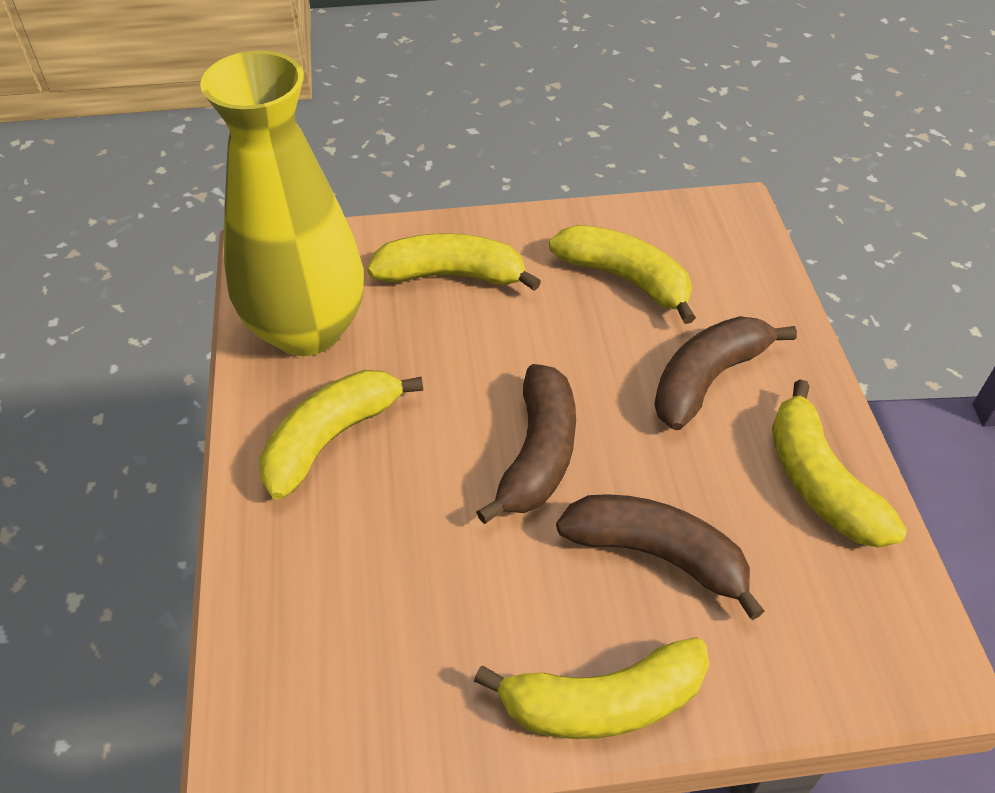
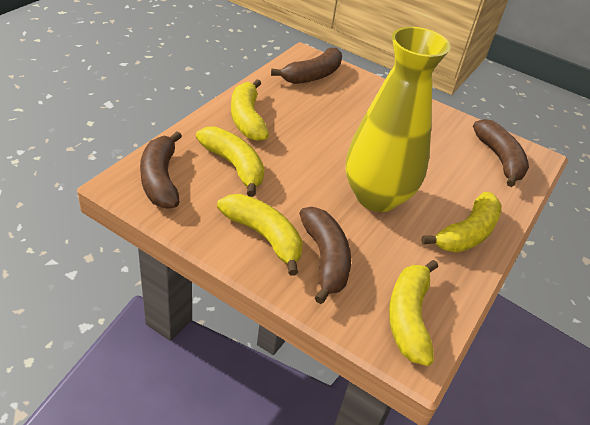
brown banana: [476,364,576,524] [556,494,765,620] [654,316,797,430] = 3 -> [140,131,182,209] [271,48,342,84] [299,207,351,304] [473,119,529,187] = 4

